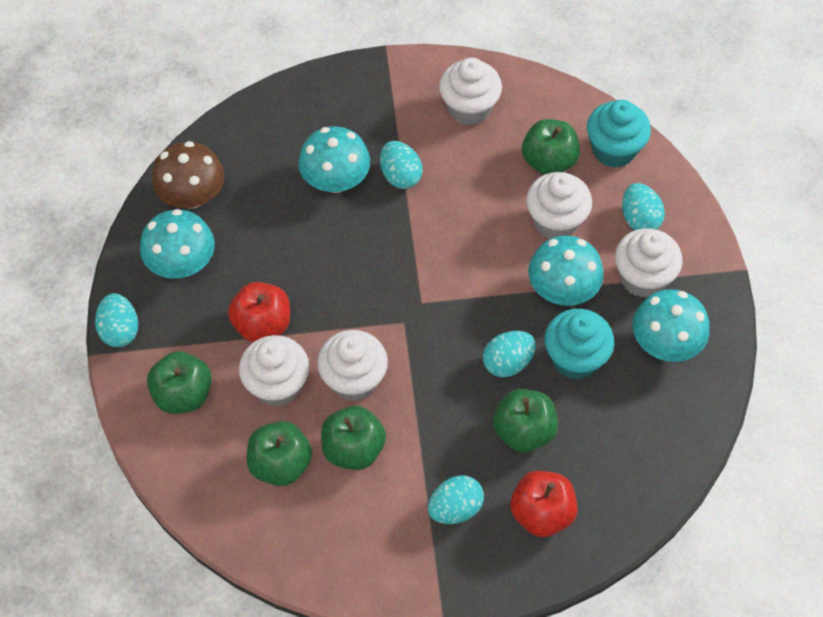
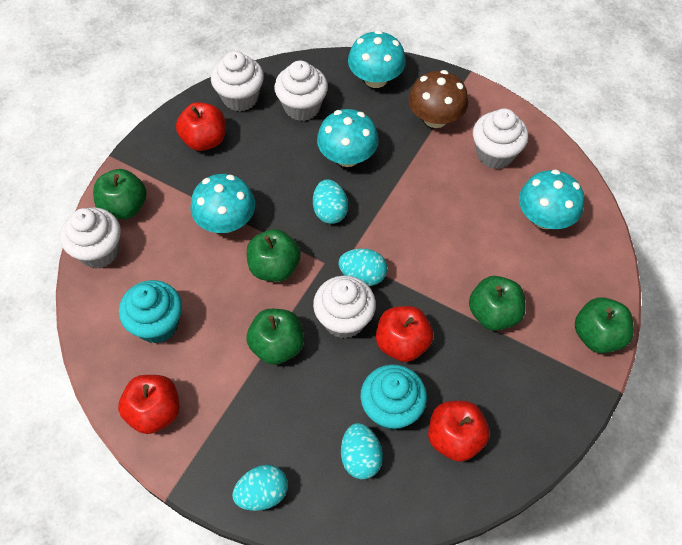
red apple: [228,282,290,342] [510,471,578,537] = 2 -> [118,375,180,434] [176,102,226,151] [376,306,433,362] [428,401,490,462] = 4
turquoise egg: [95,293,139,347] [380,141,422,189] [428,475,484,524] [483,331,536,377] [622,183,665,230] = 5 -> [232,465,288,511] [313,179,348,224] [339,248,387,286] [341,423,383,479] = 4

